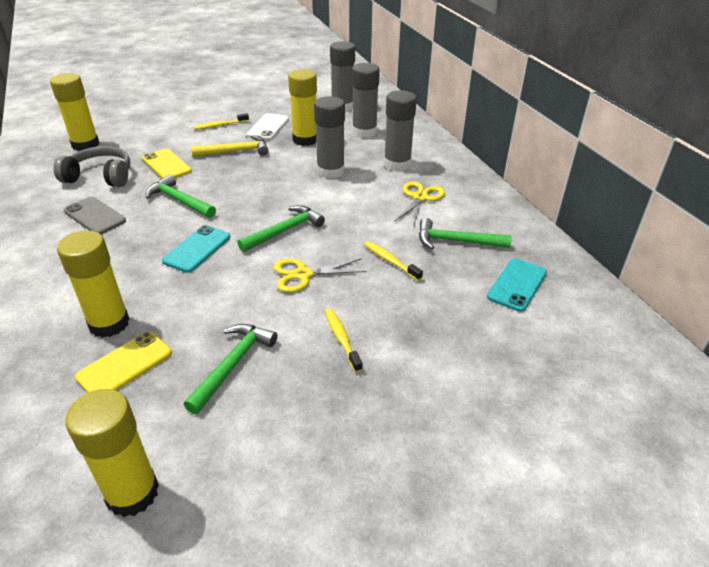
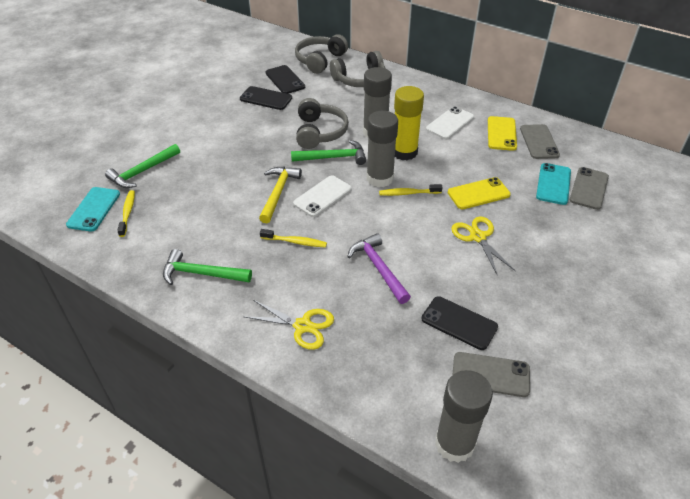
black phone: none = 0 -> [240,86,292,110] [266,65,305,94] [421,296,498,350] = 3
green hammer: [146,174,216,218] [184,324,277,414] [237,205,325,252] [419,218,512,249] = 4 -> [105,144,180,188] [163,249,252,285] [291,140,366,165] = 3
grey glue stick: [314,96,345,179] [330,41,355,111] [352,63,380,138] [384,90,417,171] = 4 -> [363,67,392,138] [366,111,398,187] [435,370,493,463] = 3
grey headphones: [53,146,130,187] = 1 -> [295,34,348,74] [296,98,349,149] [330,51,385,87] = 3
grey phone: [64,197,126,234] = 1 -> [453,352,530,397] [520,124,560,159] [570,167,609,210] = 3
purple hammer: none = 0 -> [347,233,411,304] = 1
white phone: [246,113,289,140] = 1 -> [293,175,352,217] [426,106,474,139] = 2
yellow glue stick: [50,73,99,151] [57,230,130,338] [65,389,159,517] [288,69,317,146] = 4 -> [394,86,424,160] = 1

